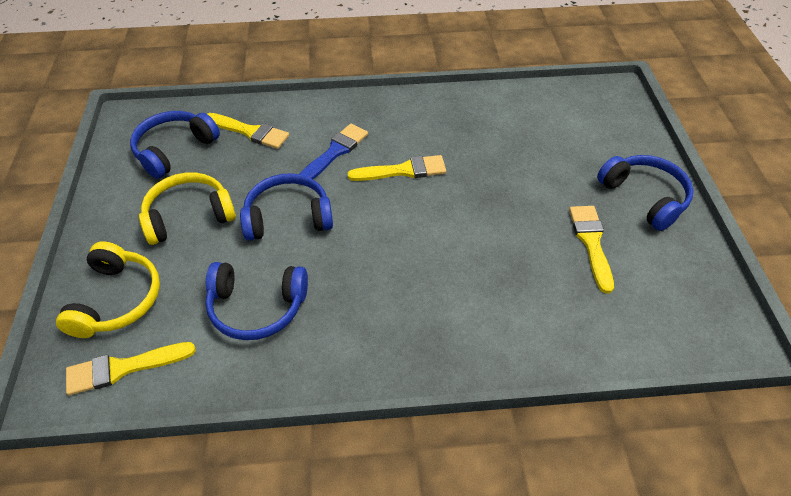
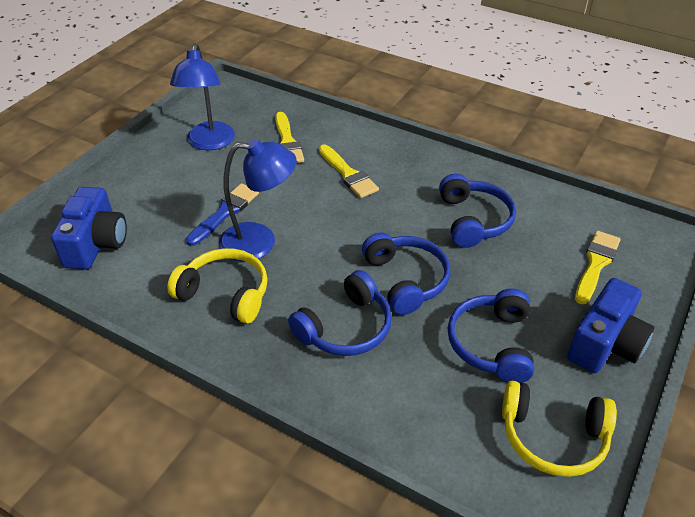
blue camera: none = 0 -> [51,187,127,270] [567,278,654,373] = 2
blue lamp: none = 0 -> [170,44,235,150] [219,139,297,262] = 2
yellow brush: [66,342,196,395] [207,113,289,149] [348,155,446,181] [569,206,614,294] = 4 -> [275,112,304,163] [319,144,379,198] [575,231,620,304] = 3

